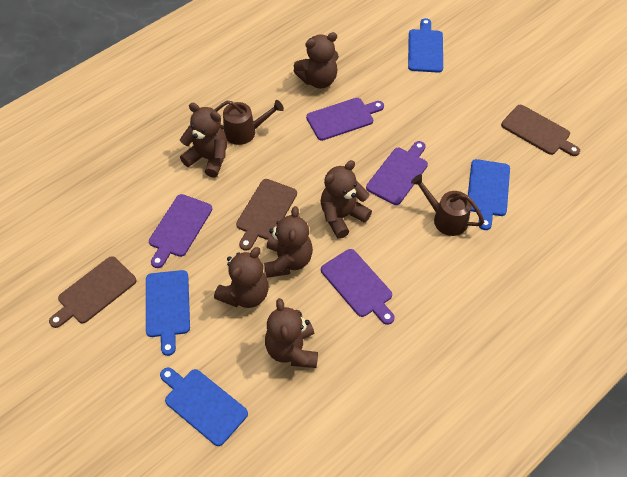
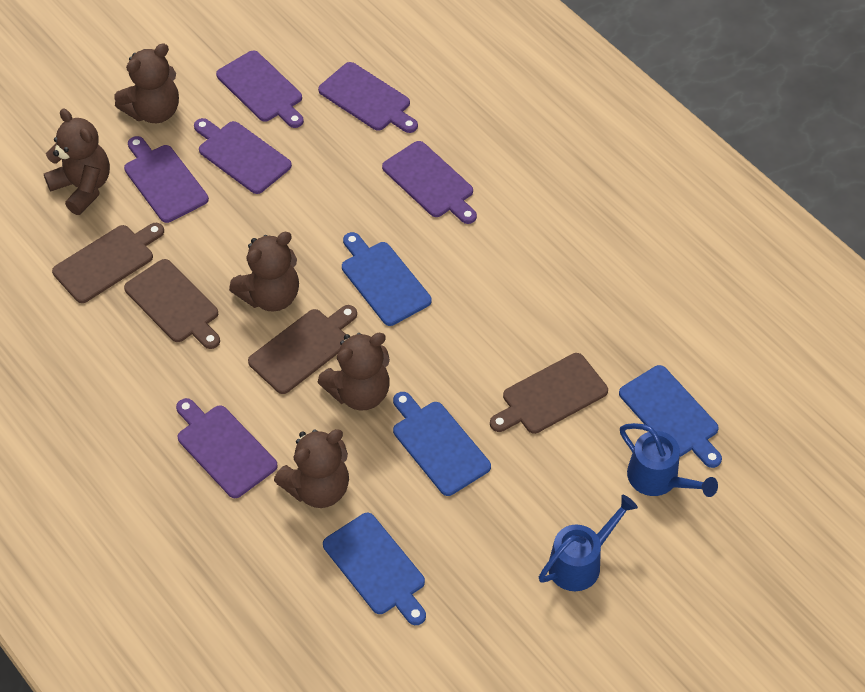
blue watering can: none = 0 -> [539,495,638,591] [620,423,718,497] = 2
brown cutting board: [49,256,136,328] [236,179,297,251] [501,105,580,156] = 3 -> [52,223,164,303] [124,259,220,349] [248,305,357,394] [490,353,608,434] = 4
brown teddy bear: [180,103,227,178] [214,247,269,308] [264,206,313,278] [265,298,318,368] [294,32,339,89] [320,160,372,239] = 6 -> [44,109,110,215] [114,44,179,123] [229,232,299,312] [274,429,349,508] [317,333,390,411] = 5
brown watering can: [215,100,284,145] [411,174,484,236] = 2 -> none = 0
purple cutting board: [149,194,213,268] [306,98,384,141] [321,249,395,325] [366,141,428,205] = 4 -> [124,136,209,223] [176,398,278,498] [194,118,292,194] [216,51,304,128] [318,62,418,133] [382,141,477,224] = 6

